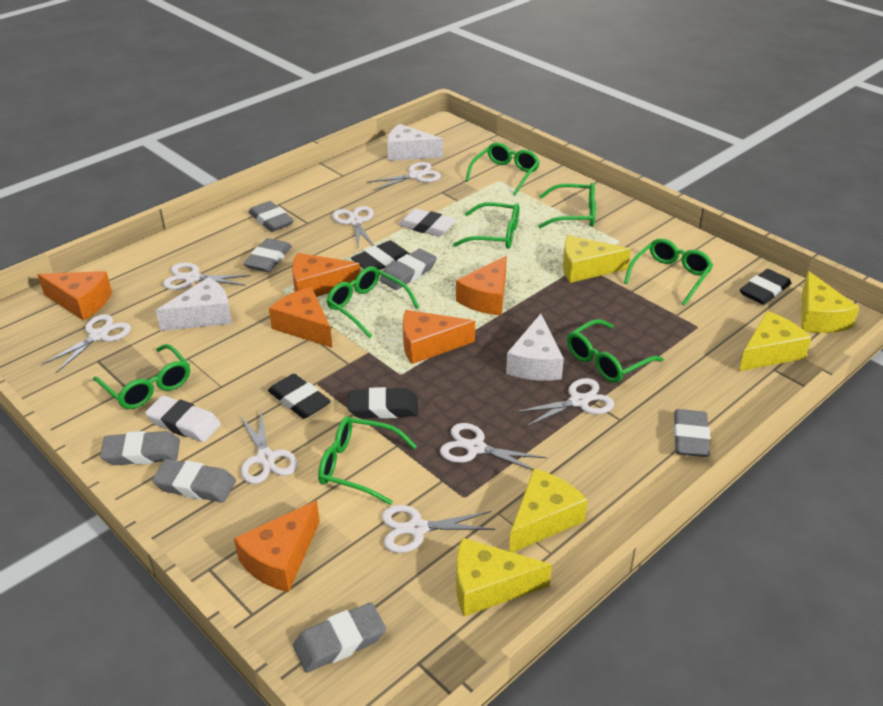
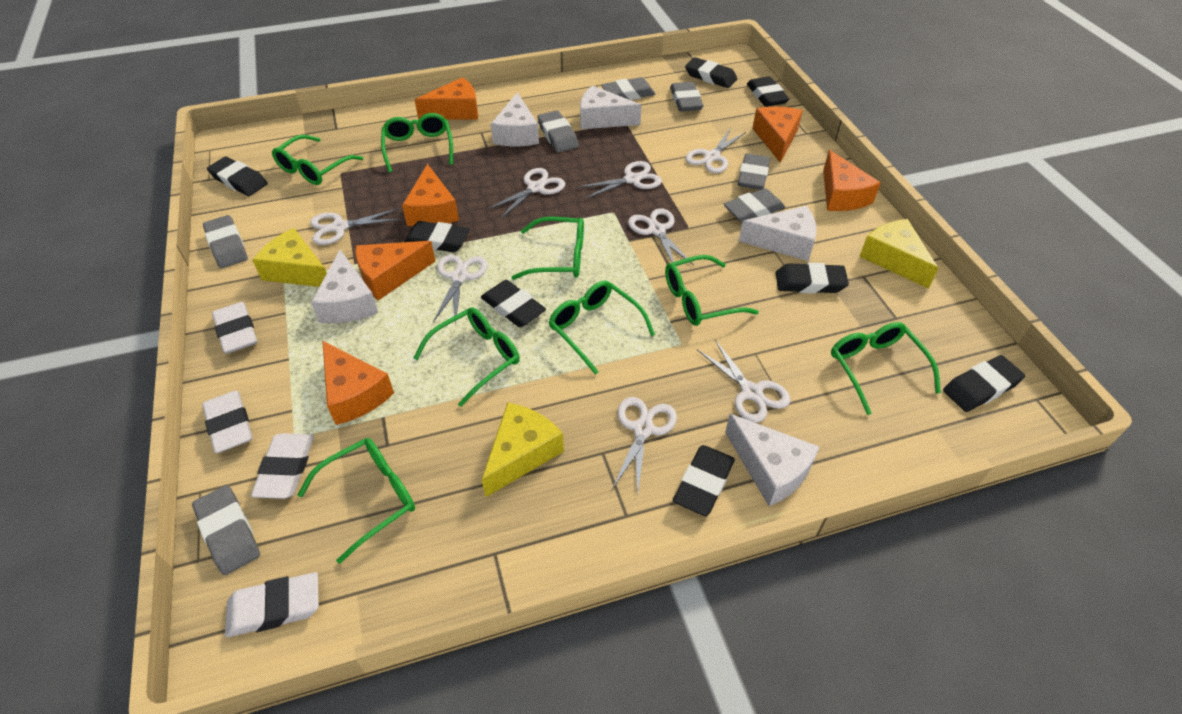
black eraser: [268,374,331,419] [348,387,418,419] [351,240,410,270] [740,269,791,305] = 4 -> [207,157,268,196] [404,221,470,252] [481,280,546,327] [673,445,735,516] [685,57,737,88] [747,77,789,107] [776,263,849,293] [943,355,1025,412] = 8
white cheese: [156,277,232,331] [387,124,443,161] [506,314,564,381] = 3 -> [311,250,378,323] [491,92,539,146] [580,85,642,129] [725,414,820,506] [739,206,816,261] = 5
white eraser: [145,395,221,442] [398,209,456,236] = 2 -> [202,391,253,453] [212,302,257,354] [225,572,319,637] [251,433,314,499] = 4
yellow cheese: [456,538,552,616] [509,469,588,553] [563,235,631,283] [739,311,811,371] [801,271,859,333] = 5 -> [252,228,327,287] [482,402,564,497] [859,219,939,289] = 3

